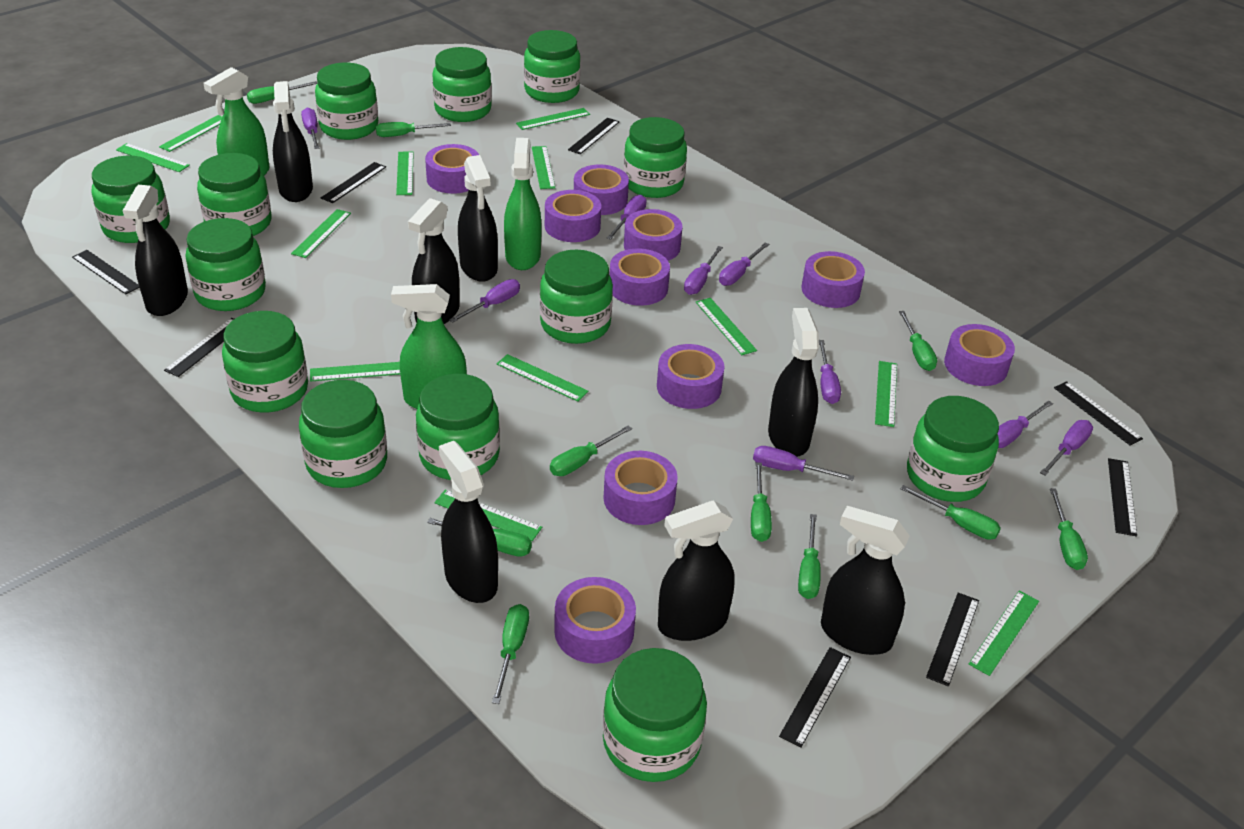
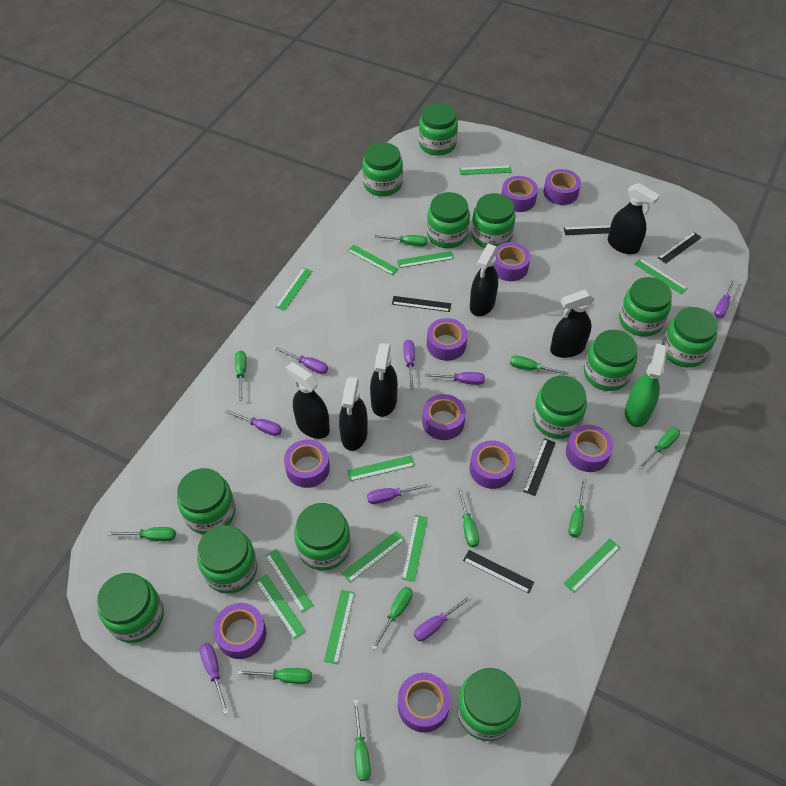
black ruler: [72,250,139,294] [164,318,234,377] [321,162,386,203] [568,118,619,154] [779,647,851,747] [926,592,979,686] [1054,381,1143,446] [1108,458,1137,536] = 8 -> [392,296,451,312] [463,550,534,594] [523,438,556,496] [564,225,611,235] [658,232,702,264] = 5
black spray bottle: [123,185,188,316] [273,81,313,202] [408,198,460,324] [439,441,498,603] [458,155,498,282] [658,500,735,641] [768,308,819,457] [821,506,910,655] = 8 -> [286,362,330,439] [339,377,368,451] [370,343,398,417] [470,244,498,316] [550,290,595,358] [608,183,660,254] = 6
green spray bottle: [203,67,270,176] [391,284,467,409] [504,138,542,270] = 3 -> [625,344,667,427] = 1
purple screwdriver: [301,108,319,149] [449,279,520,323] [607,195,647,240] [684,246,723,295] [719,242,769,286] [753,446,854,481] [819,340,841,404] [998,401,1053,448] [1040,420,1093,476] = 9 -> [200,643,229,715] [225,410,282,436] [275,347,328,374] [367,483,431,504] [403,340,415,389] [414,595,473,641] [425,372,485,385] [714,279,736,318] = 8

